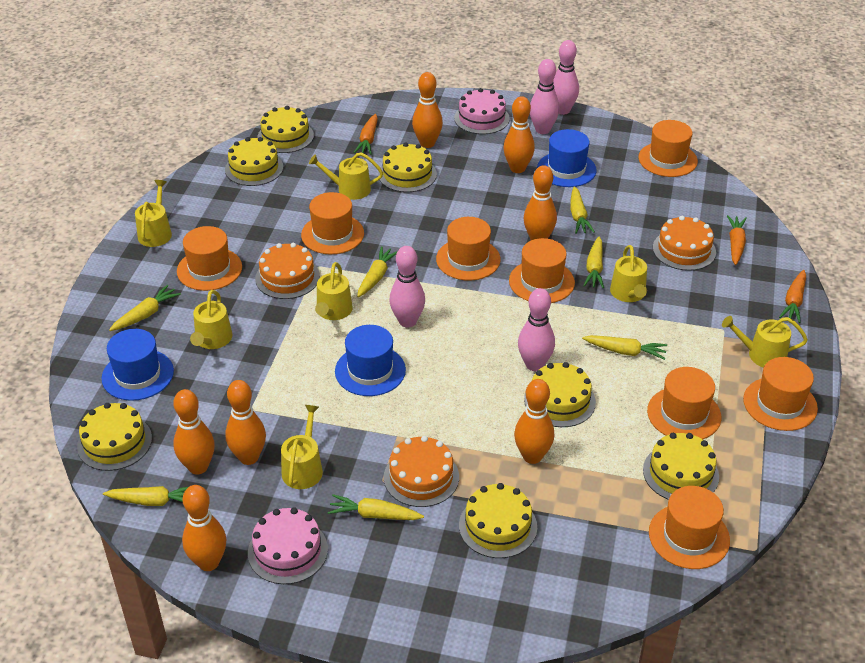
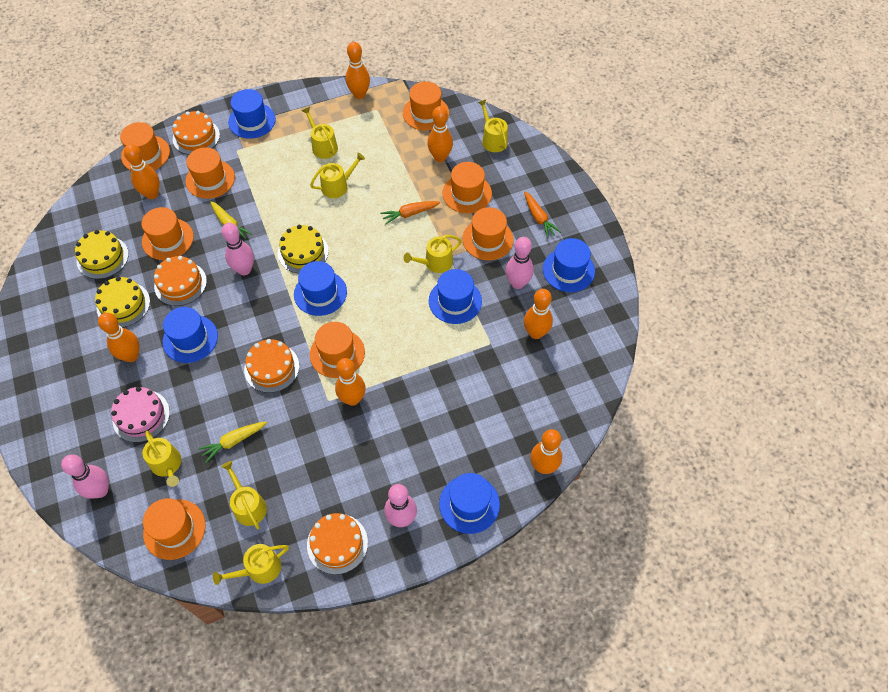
blue hat: [102,329,174,401] [335,325,406,396] [537,129,597,187] = 3 -> [163,307,218,363] [228,89,276,139] [294,261,347,316] [429,269,482,324] [439,473,500,534] [543,238,595,292] = 6
orange cake: [255,243,320,299] [384,436,459,507] [653,216,716,271] = 3 -> [154,256,207,306] [173,111,220,155] [244,339,299,393] [307,513,368,575] = 4
orange carrot: [354,114,378,155] [727,215,747,265] [779,270,806,323] = 3 -> [380,201,440,225] [524,191,561,238] = 2
pink cake: [248,507,328,584] [454,88,510,134] = 2 -> [111,387,170,442] = 1
yellow cake: [77,403,152,471] [225,137,283,186] [257,106,314,153] [378,142,437,192] [459,483,537,558] [524,362,596,427] [643,433,719,500] = 7 -> [75,230,129,279] [95,277,150,327] [278,225,329,273] = 3
yellow carrot: [103,486,188,506] [109,285,181,331] [328,494,424,520] [357,246,398,297] [570,186,595,234] [582,335,667,360] [583,237,604,288] = 7 -> [198,421,267,463] [210,201,252,239] = 2

